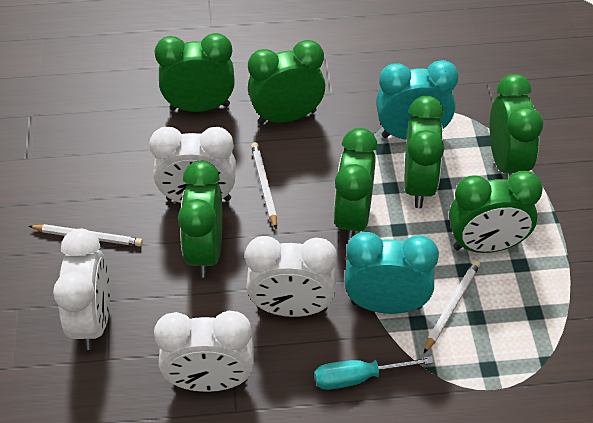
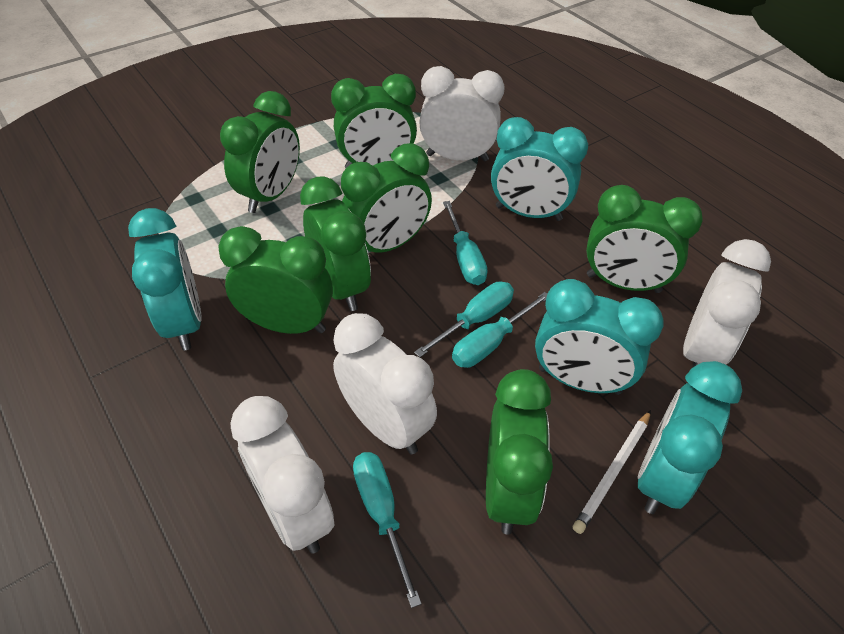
turquoise clock: [345,232,439,314] [376,60,459,139] = 2 -> [128,208,202,350] [491,117,588,221] [535,279,664,395] [637,361,742,514] = 4
turquoise screwdriver: [315,356,434,390] = 1 -> [353,452,422,608] [414,282,514,358] [443,201,488,285] [452,292,547,368] = 4
white pencil: [29,224,143,247] [251,142,277,229] [424,260,480,353] = 3 -> [573,410,651,534] = 1

